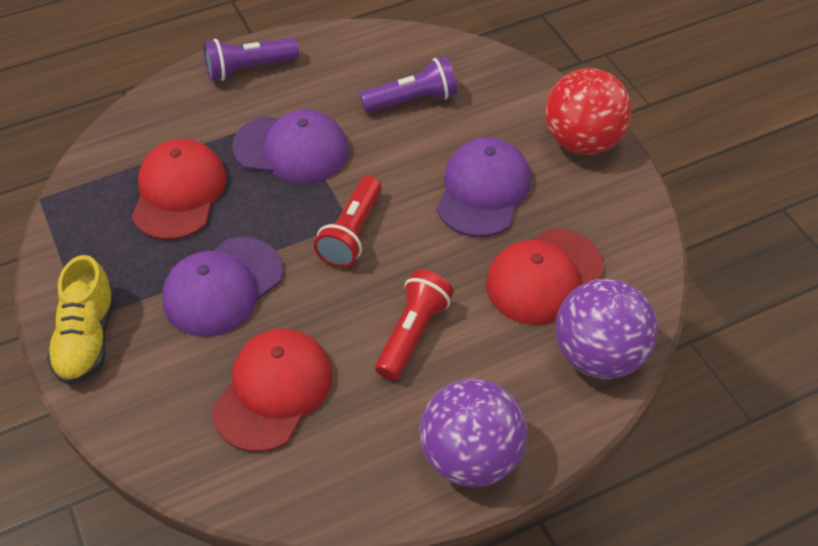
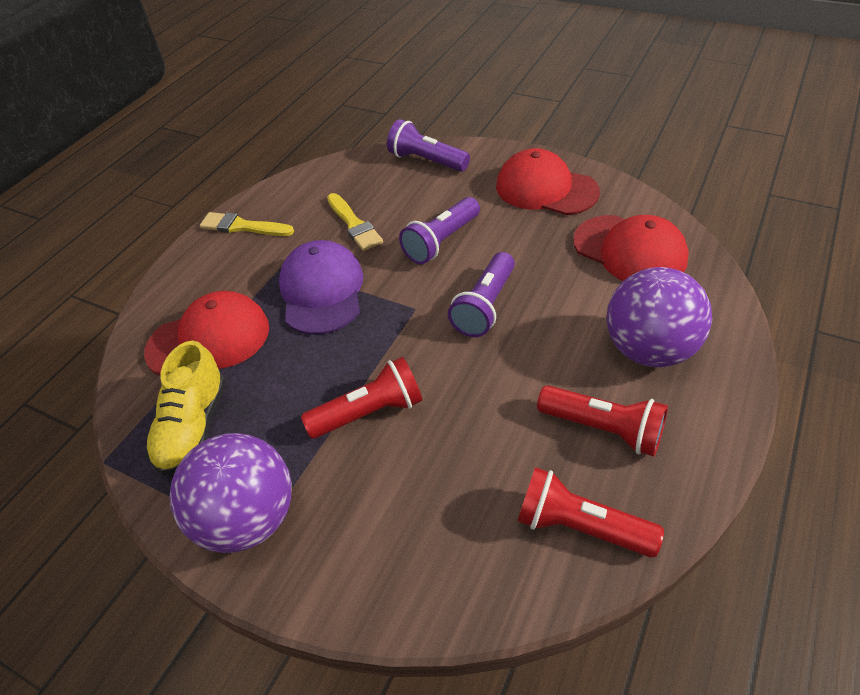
purple cap: [162,237,283,337] [232,109,349,183] [437,137,531,237] = 3 -> [279,240,363,335] = 1
purple flashlight: [203,38,299,81] [360,56,457,113] = 2 -> [387,119,470,172] [399,197,480,264] [448,252,515,337] = 3
red ball: [545,68,632,155] = 1 -> none = 0
red flashlight: [314,176,382,268] [375,270,454,381] = 2 -> [301,357,423,439] [518,467,664,557] [537,385,668,456] = 3
yellow brush: none = 0 -> [200,212,294,236] [327,193,383,251] = 2

